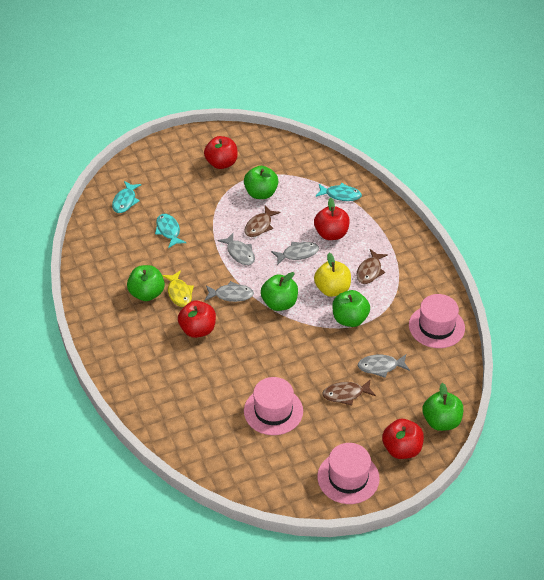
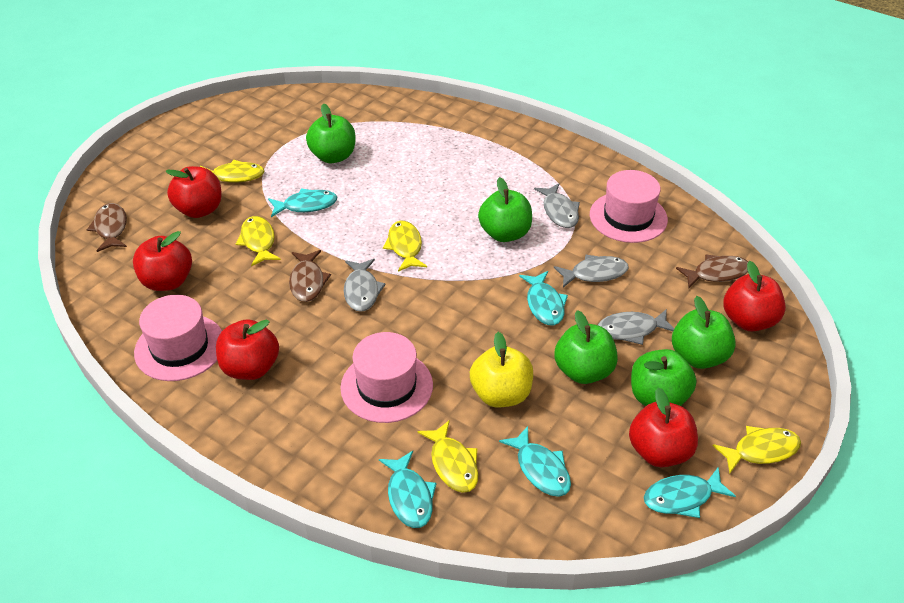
red apple: [178,301,216,338] [204,136,238,169] [314,198,350,240] [382,419,424,459] = 4 -> [133,231,192,291] [165,166,222,218] [216,319,279,380] [629,387,698,467] [723,261,786,332] = 5
turquoise fish: [112,181,141,213] [155,214,186,248] [316,183,362,201] = 3 -> [268,188,337,217] [379,451,437,528] [499,426,571,497] [519,271,568,326] [644,467,736,518] = 5
yellow fish: [162,270,194,307] = 1 -> [200,160,264,183] [236,216,281,266] [383,221,427,272] [418,420,478,493] [713,426,801,473] = 5

